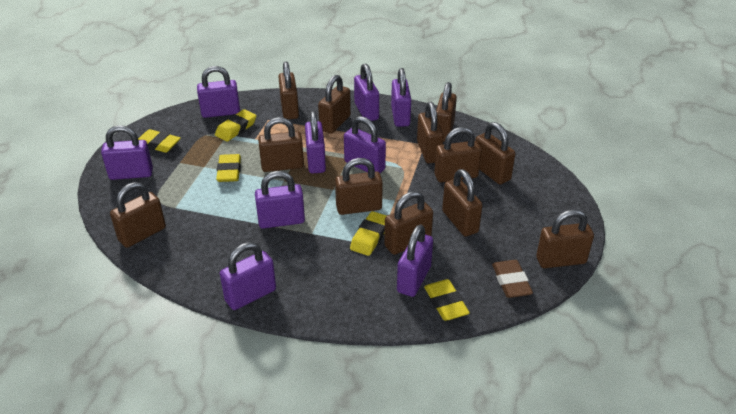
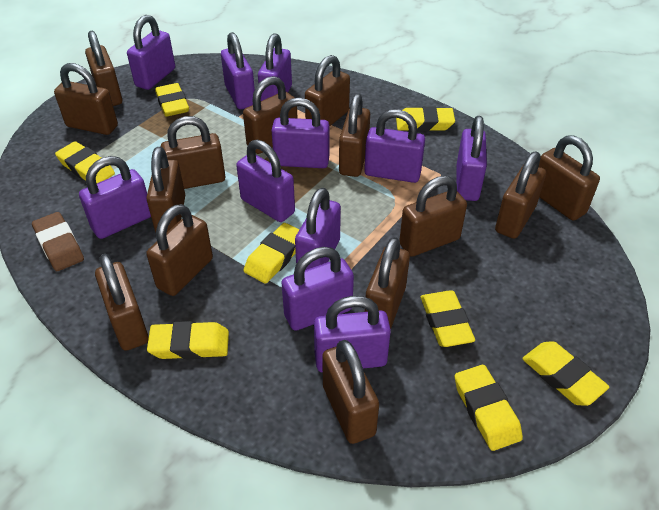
brown padlock: [110,182,166,248] [258,117,304,172] [278,61,299,119] [318,75,351,134] [335,158,383,215] [384,191,433,255] [417,102,444,163] [434,127,481,182] [436,82,457,142] [442,169,483,237] [475,122,515,185] [536,209,594,268] = 12 -> [54,63,118,135] [85,31,122,106] [95,254,149,351] [146,147,185,232] [146,204,213,296] [161,116,225,189] [243,76,298,154] [305,55,350,127] [322,340,379,444] [339,94,370,177] [365,237,410,329] [399,176,467,257] [495,152,546,239] [539,135,600,221] = 14
purple padlock: [101,125,153,180] [197,66,240,118] [220,242,276,310] [255,171,305,229] [305,111,326,174] [344,116,386,173] [354,63,379,121] [391,68,411,127] [397,224,433,297] = 9 -> [79,156,151,239] [127,15,175,90] [221,32,255,109] [236,140,295,222] [258,33,292,101] [271,98,329,168] [281,247,354,331] [295,188,341,270] [314,296,391,372] [364,109,425,183] [456,116,487,201] = 11
yellow eraser: [138,129,181,153] [215,109,257,142] [216,154,241,182] [350,211,387,256] [424,279,470,321] = 5 -> [55,141,115,183] [147,321,229,359] [155,83,189,117] [243,223,299,284] [396,106,455,131] [421,290,475,347] [455,365,523,451] [522,341,609,406] = 8

